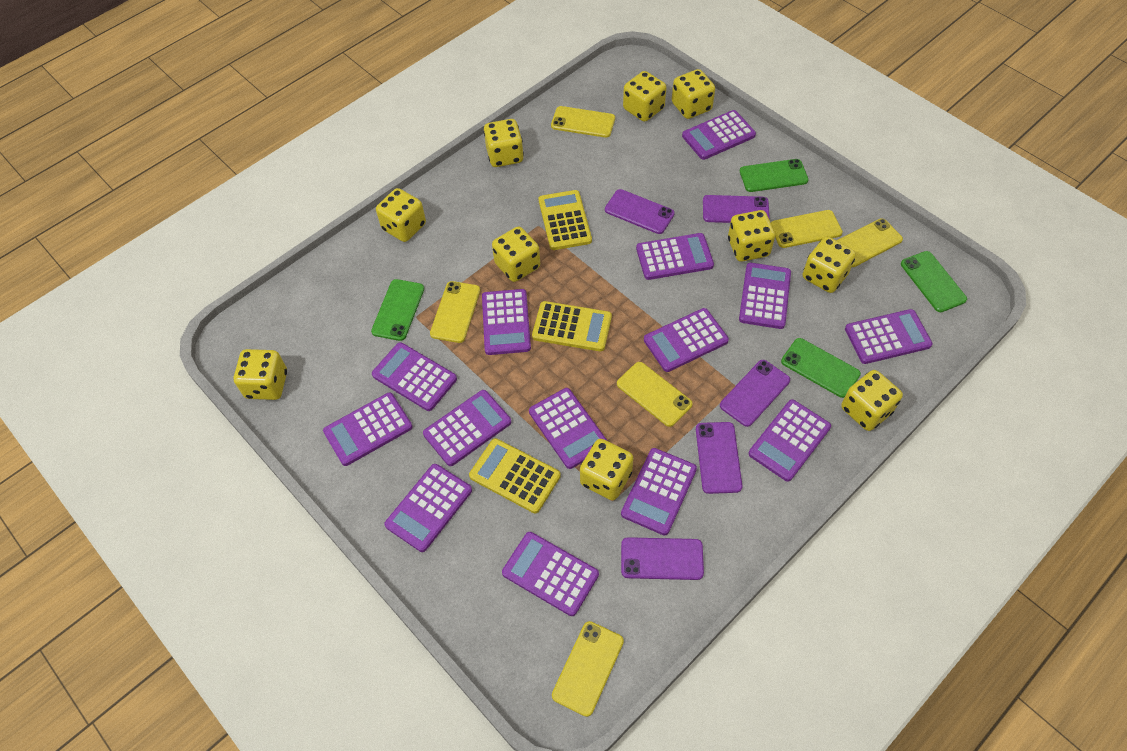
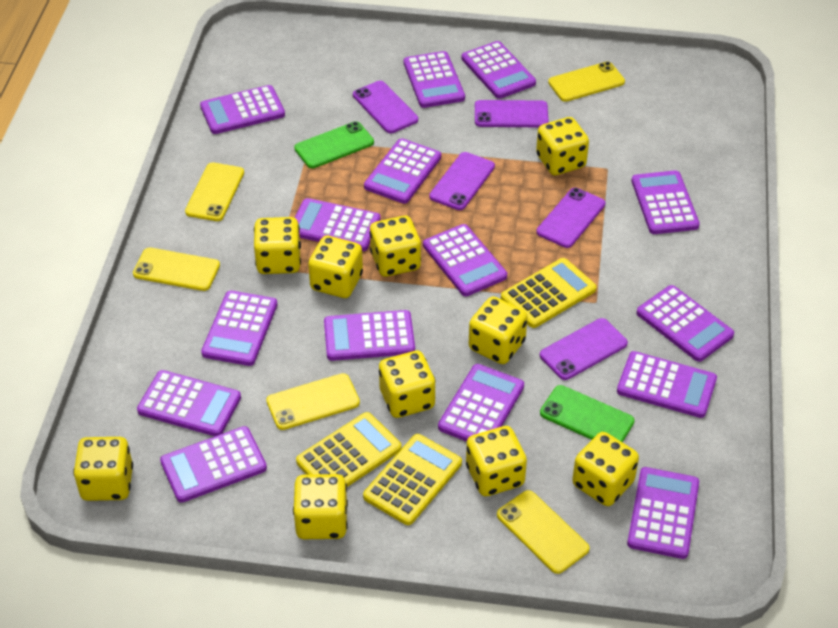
green phone: [371,279,424,341] [740,159,809,192] [781,338,861,398] [901,251,967,312] = 4 -> [294,121,374,168] [540,385,635,442] = 2
purple calculator: [323,393,413,466] [372,342,457,411] [384,464,472,552] [423,390,511,466] [482,289,531,355] [502,532,599,616] [529,388,608,469] [621,448,697,536] [636,233,714,280] [644,308,729,372] [682,110,756,160] [739,263,791,329] [749,399,831,482] [845,309,933,364] = 14 -> [137,370,241,436] [160,426,267,503] [200,85,285,134] [201,290,277,366] [294,198,381,251] [324,310,415,361] [364,138,441,204] [404,51,465,108] [423,224,507,296] [438,364,524,442] [462,41,536,99] [617,351,717,418] [627,467,699,559] [632,170,700,234] [637,285,734,362] = 15
yellow phone: [430,281,480,343] [551,106,615,138] [552,621,624,717] [617,362,693,427] [771,210,843,248] [836,218,903,267] = 6 -> [133,247,220,291] [185,163,244,221] [266,373,360,430] [497,490,589,574] [548,61,625,102] = 5

